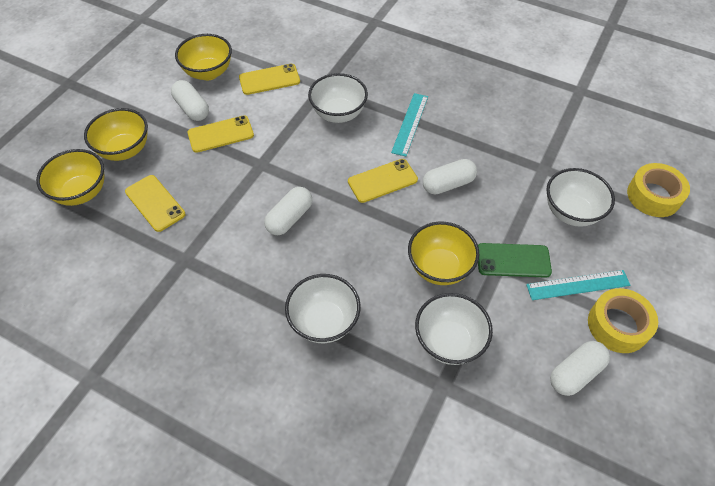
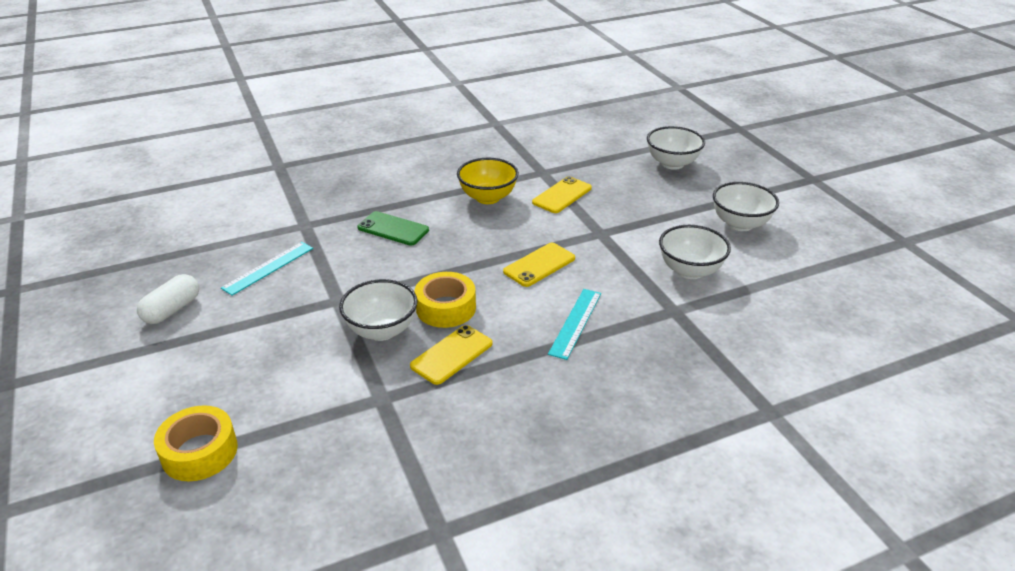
white capsule: [171,80,209,121] [264,187,312,235] [423,159,477,195] [550,341,610,396] = 4 -> [137,274,199,324] = 1
yellow bowl: [36,149,104,206] [84,108,148,161] [175,34,232,80] [408,222,479,285] = 4 -> [457,158,519,204] = 1
yellow phone: [125,175,186,232] [188,115,254,153] [239,64,300,95] [348,159,418,203] = 4 -> [410,325,493,385] [503,243,575,287] [532,176,592,213] = 3

